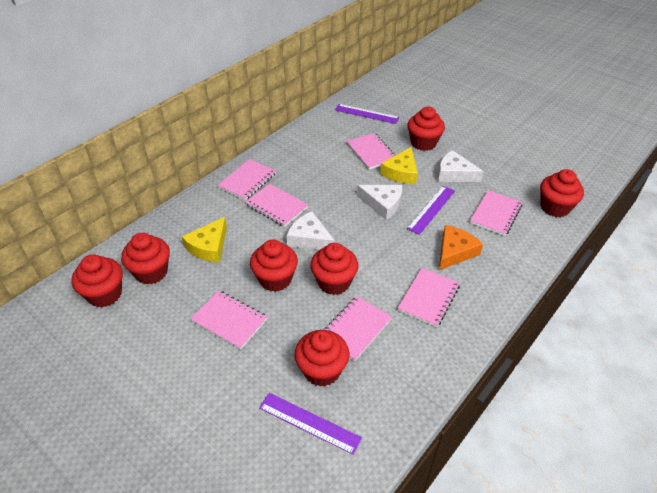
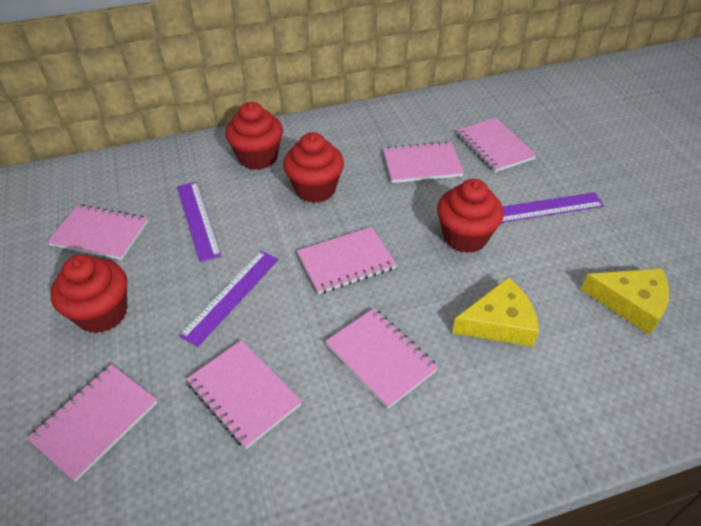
orange cheese: [439,225,483,270] = 1 -> none = 0
red cupcake: [72,254,123,308] [121,233,170,284] [250,240,298,292] [294,330,349,387] [310,243,358,295] [407,106,445,151] [540,169,584,217] = 7 -> [50,255,127,333] [225,102,283,170] [283,132,344,203] [437,179,504,253] = 4
white cheese: [287,211,335,250] [357,185,402,220] [438,150,484,182] = 3 -> none = 0

